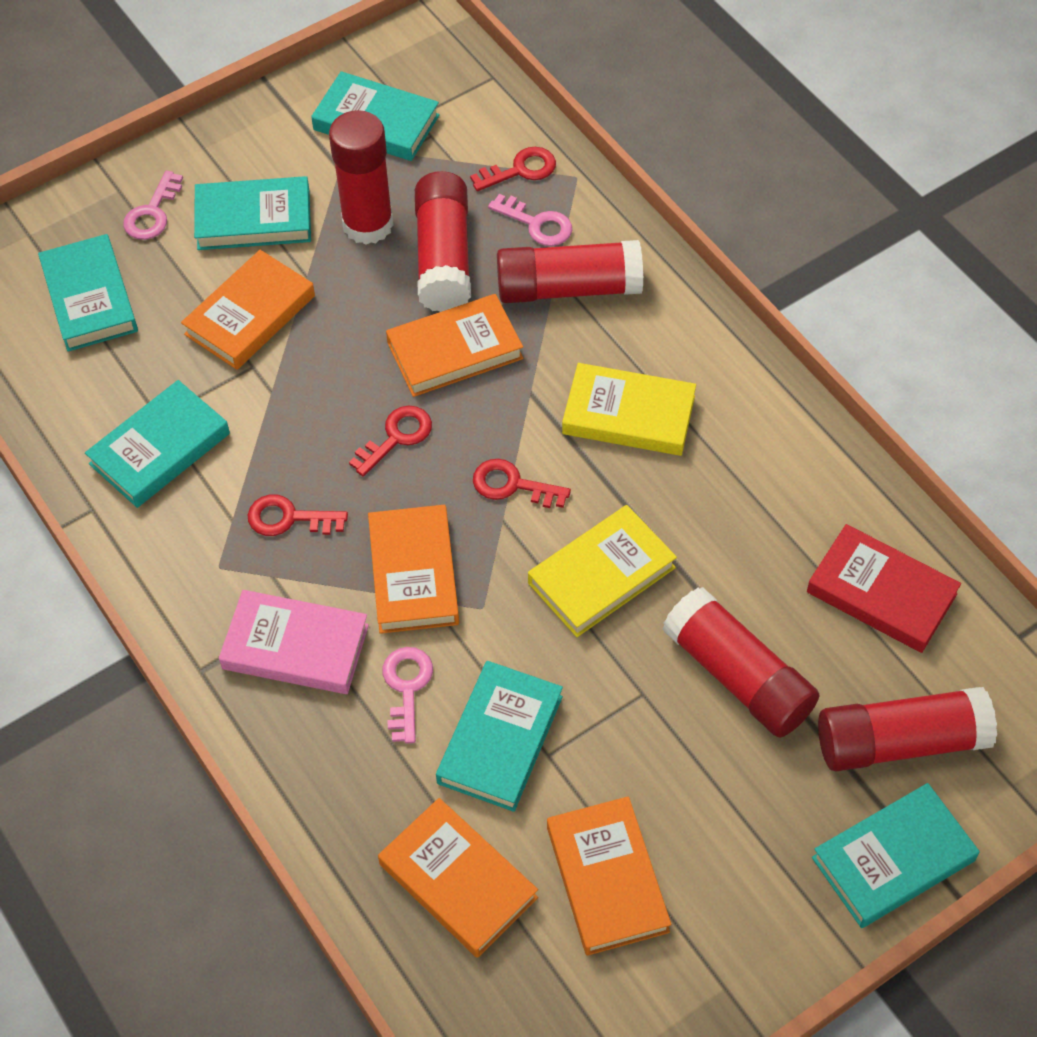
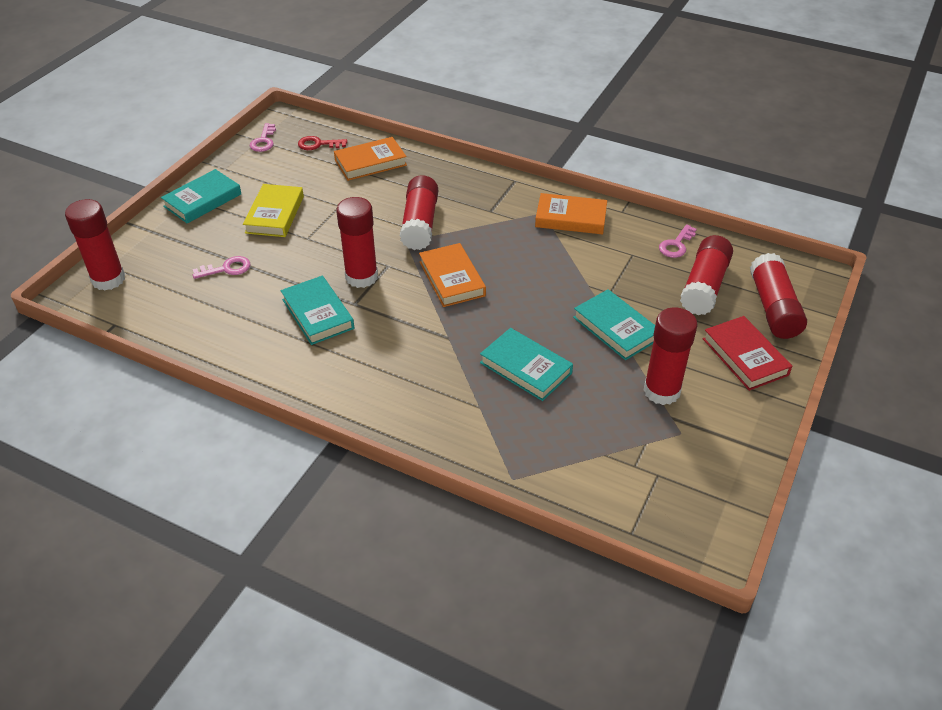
orange book: [181,250,315,370] [368,505,459,634] [378,798,538,958] [386,294,523,397] [547,796,671,956] = 5 -> [334,137,407,181] [419,243,486,307] [535,193,607,234] = 3
pink book: [219,590,369,694] = 1 -> none = 0
red glue stick: [329,110,394,244] [415,171,471,312] [497,240,643,303] [662,587,820,738] [818,687,997,771] = 5 -> [65,199,125,291] [336,197,378,288] [400,175,438,250] [644,307,698,405] [680,235,733,315] [750,253,807,339] = 6
red key: [248,494,348,536] [349,406,432,477] [470,147,556,191] [473,459,571,508] = 4 -> [298,136,347,150] = 1
turquoise book: [38,234,138,352] [85,380,230,508] [194,176,311,250] [311,71,440,161] [436,661,563,812] [812,783,980,928] = 6 -> [161,169,241,224] [281,276,354,345] [480,328,573,401] [573,289,655,360] = 4
yellow book: [528,505,677,637] [562,363,696,456] = 2 -> [243,184,304,237] = 1

